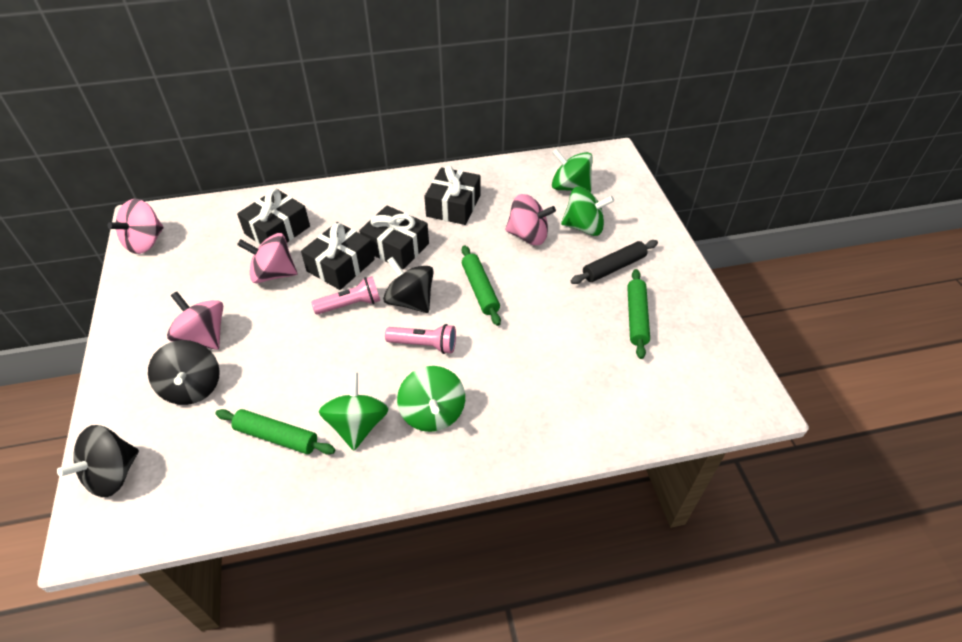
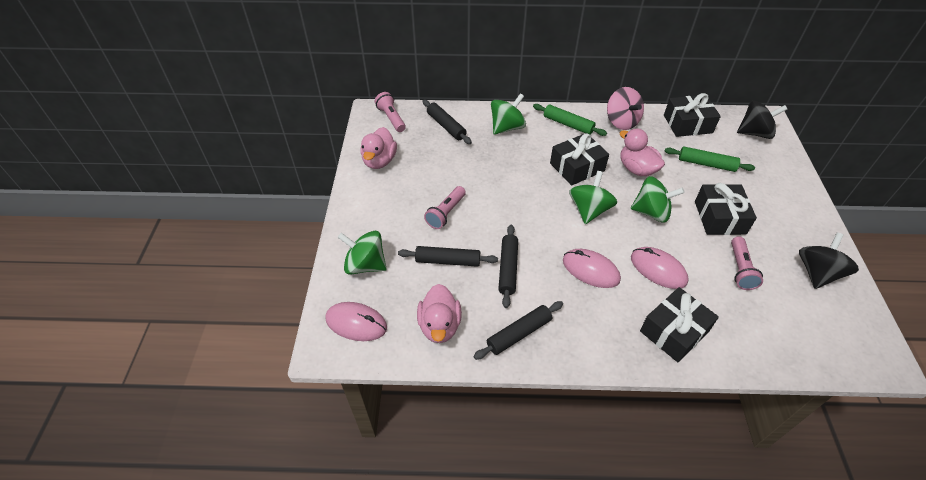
black rolling pin: [571,240,658,284] = 1 -> [398,246,498,267] [423,100,472,144] [474,301,563,360] [498,225,518,308] = 4
black spinning top: [57,425,139,497] [148,340,220,405] [383,257,434,313] = 3 -> [737,101,787,139] [799,232,859,289] = 2
green rolling pin: [216,409,335,454] [462,245,501,326] [627,269,650,359] = 3 -> [533,104,607,136] [665,147,755,172] = 2
pink duck: none = 0 -> [360,127,397,169] [417,284,462,343] [620,129,665,176] = 3
pink flashlight: [311,276,380,315] [385,324,456,354] = 2 -> [375,92,406,132] [424,186,466,229] [731,236,763,290] = 3
pink mouse: none = 0 -> [325,302,387,341] [563,249,621,288] [631,247,688,289] = 3
pink spinning top: [107,199,164,254] [167,292,223,350] [237,233,297,283] [505,194,556,245] = 4 -> [607,87,644,130] = 1

